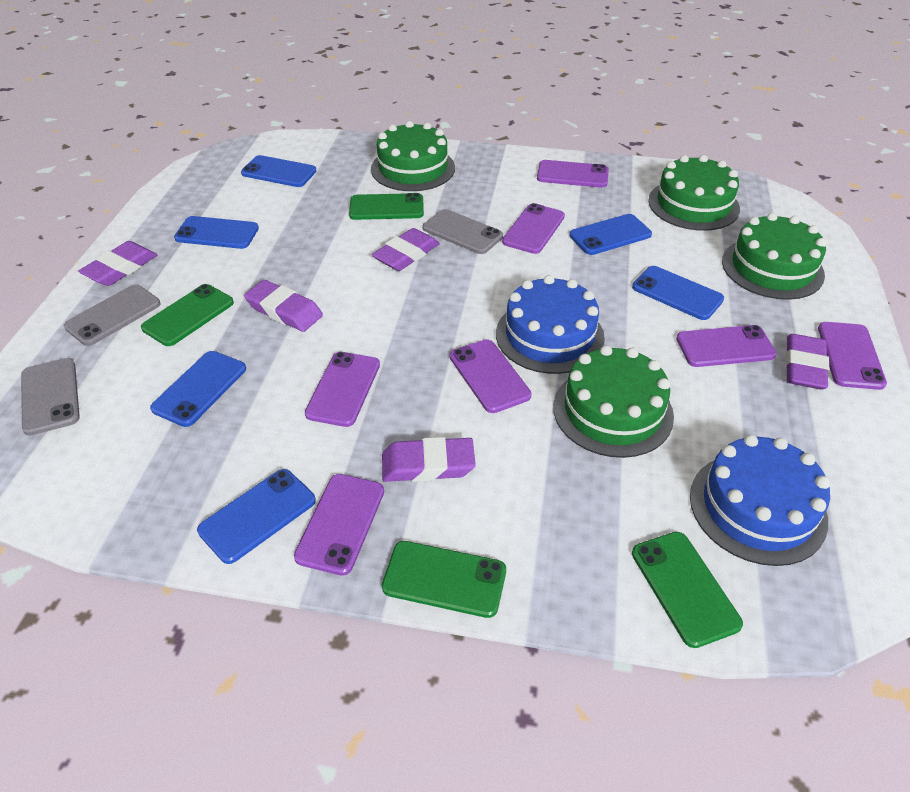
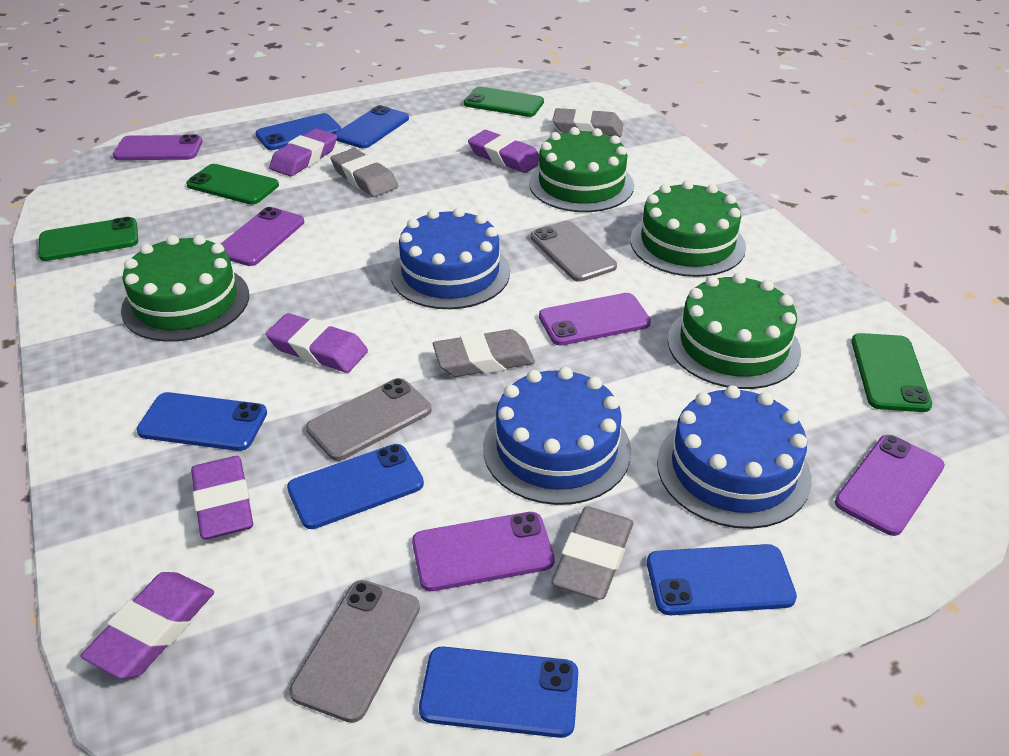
blue cake: [496,275,605,374] [690,435,830,566] = 2 -> [391,208,510,309] [483,367,631,505] [657,385,811,529] = 3
grey eraser: none = 0 -> [331,148,398,197] [433,329,535,377] [551,506,633,600] [553,108,623,137] = 4
purple phone: [294,474,384,576] [305,352,380,427] [450,339,531,413] [502,203,565,254] [537,160,609,188] [676,325,776,367] [818,322,887,390] = 7 -> [113,134,203,160] [221,207,304,266] [412,512,555,591] [539,293,651,345] [835,435,945,536] = 5

